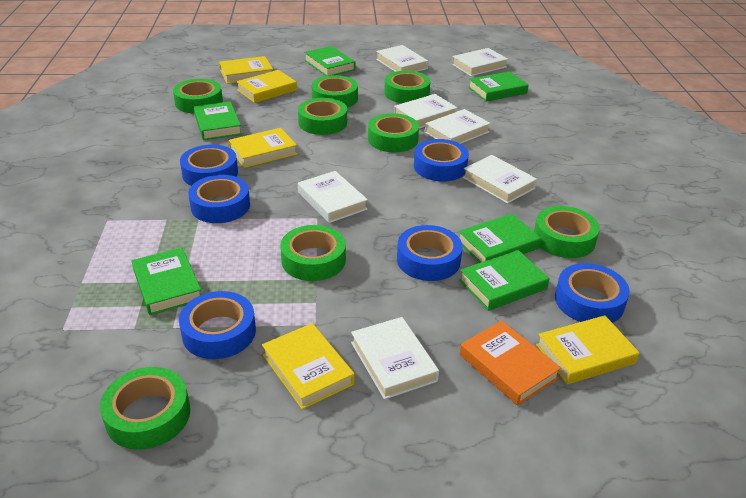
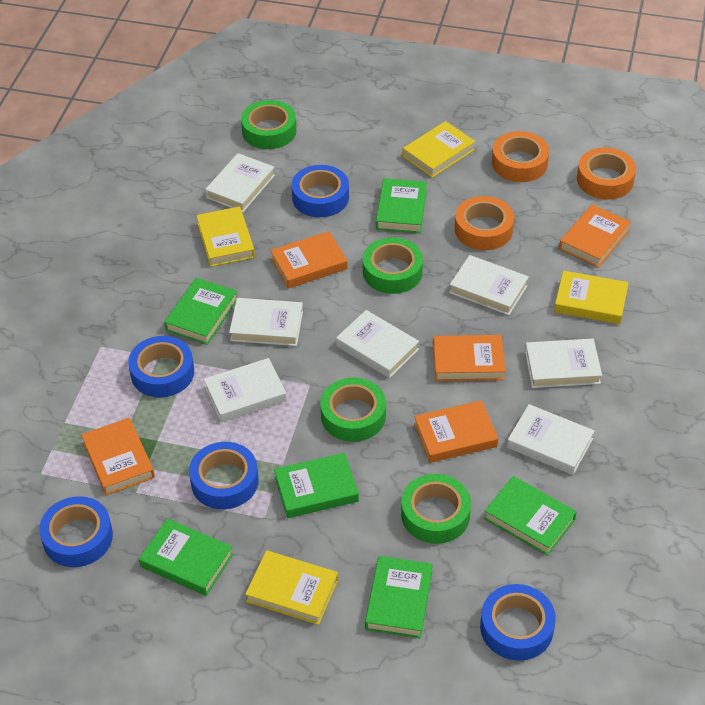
blue tape: [179,291,256,359] [180,144,238,186] [188,175,250,223] [397,225,463,281] [414,139,469,181] [555,263,630,323] = 6 -> [39,496,113,567] [128,336,194,397] [189,442,259,509] [291,165,349,217] [480,584,556,661] = 5
green tape: [100,367,190,450] [173,79,223,113] [280,225,346,281] [298,98,347,135] [312,75,358,108] [368,113,419,152] [384,71,431,103] [534,206,600,258] = 8 -> [241,100,297,149] [320,377,386,442] [363,237,423,294] [401,474,471,544] = 4
orange book: [460,321,561,406] = 1 -> [81,418,155,495] [270,231,348,288] [414,400,498,463] [433,335,506,381] [559,204,631,268] = 5
orange tape: none = 0 -> [455,196,514,250] [492,131,549,182] [577,148,636,199] = 3
yellow book: [219,56,273,84] [229,128,297,168] [236,70,297,103] [262,323,355,409] [536,315,639,385] = 5 -> [196,206,255,267] [245,550,338,625] [403,121,475,178] [554,271,629,324] = 4

